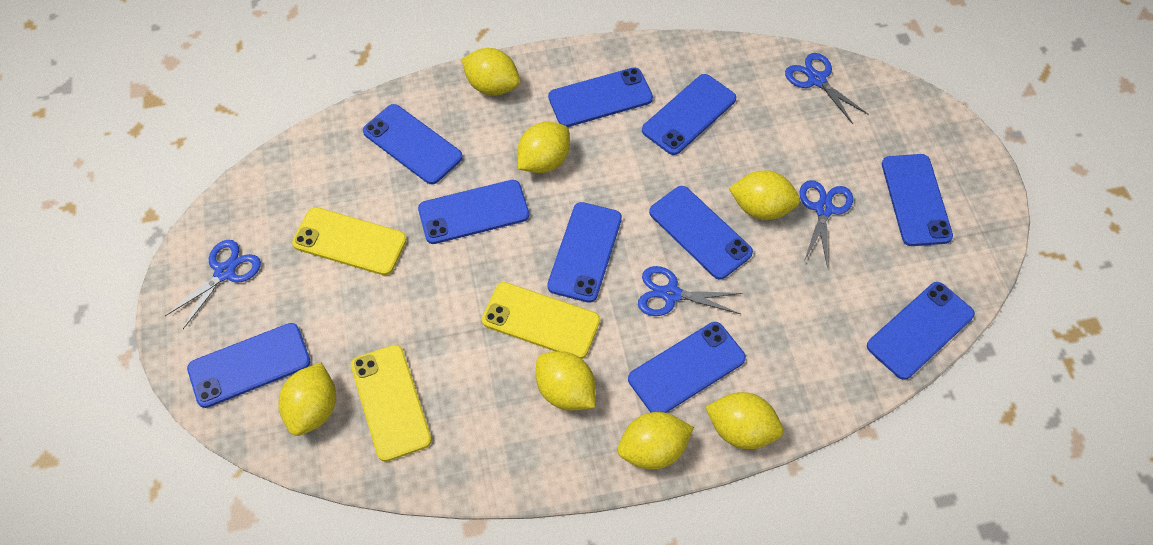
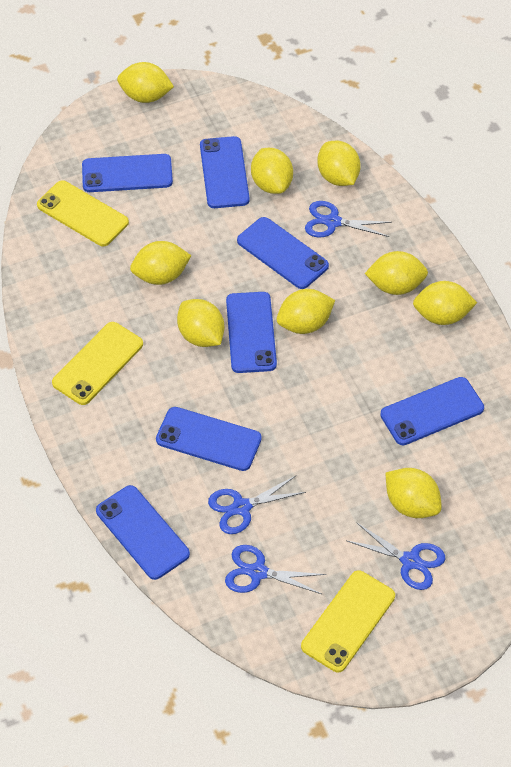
blue phone: [187,323,310,408] [363,104,463,184] [418,180,529,244] [547,202,622,303] [548,67,653,127] [628,322,746,413] [642,74,736,155] [649,186,753,280] [867,282,975,380] [882,154,953,246] = 10 -> [82,154,173,192] [96,485,190,580] [156,407,262,471] [200,136,250,208] [226,292,277,373] [237,217,329,289] [380,377,484,446] = 7
yellow lemon: [279,363,336,436] [461,48,520,96] [517,122,570,173] [536,351,596,411] [618,412,694,470] [705,392,783,449] [729,170,800,220] = 7 -> [117,62,174,103] [130,241,191,285] [177,299,224,347] [251,148,293,194] [277,289,335,334] [317,141,361,186] [365,251,428,295] [386,468,442,518] [413,281,477,325] = 9

